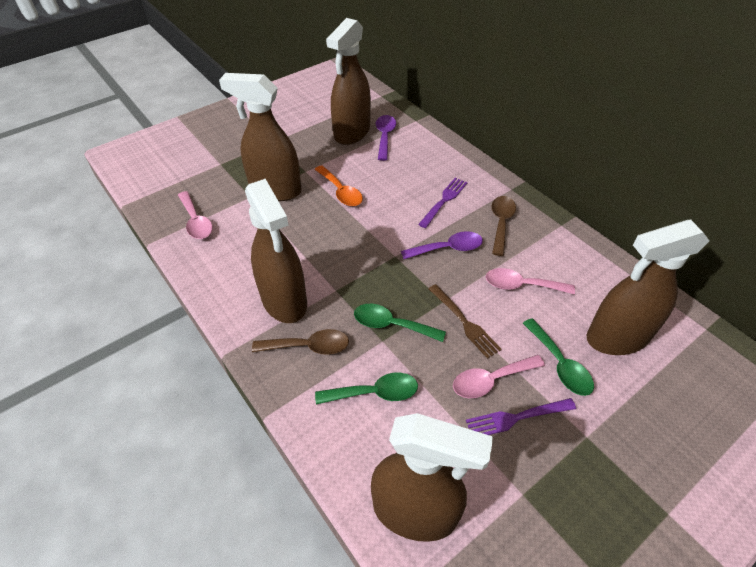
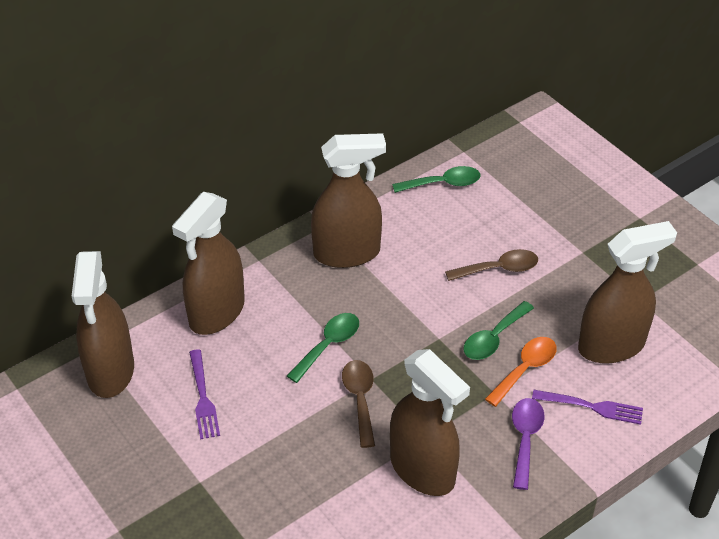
brown fork: [429,284,502,359] = 1 -> none = 0
pink spoon: [178,191,213,239] [453,355,545,398] [486,268,575,295] = 3 -> none = 0
purple spoon: [376,115,396,161] [401,231,483,259] = 2 -> [512,398,545,490] = 1

